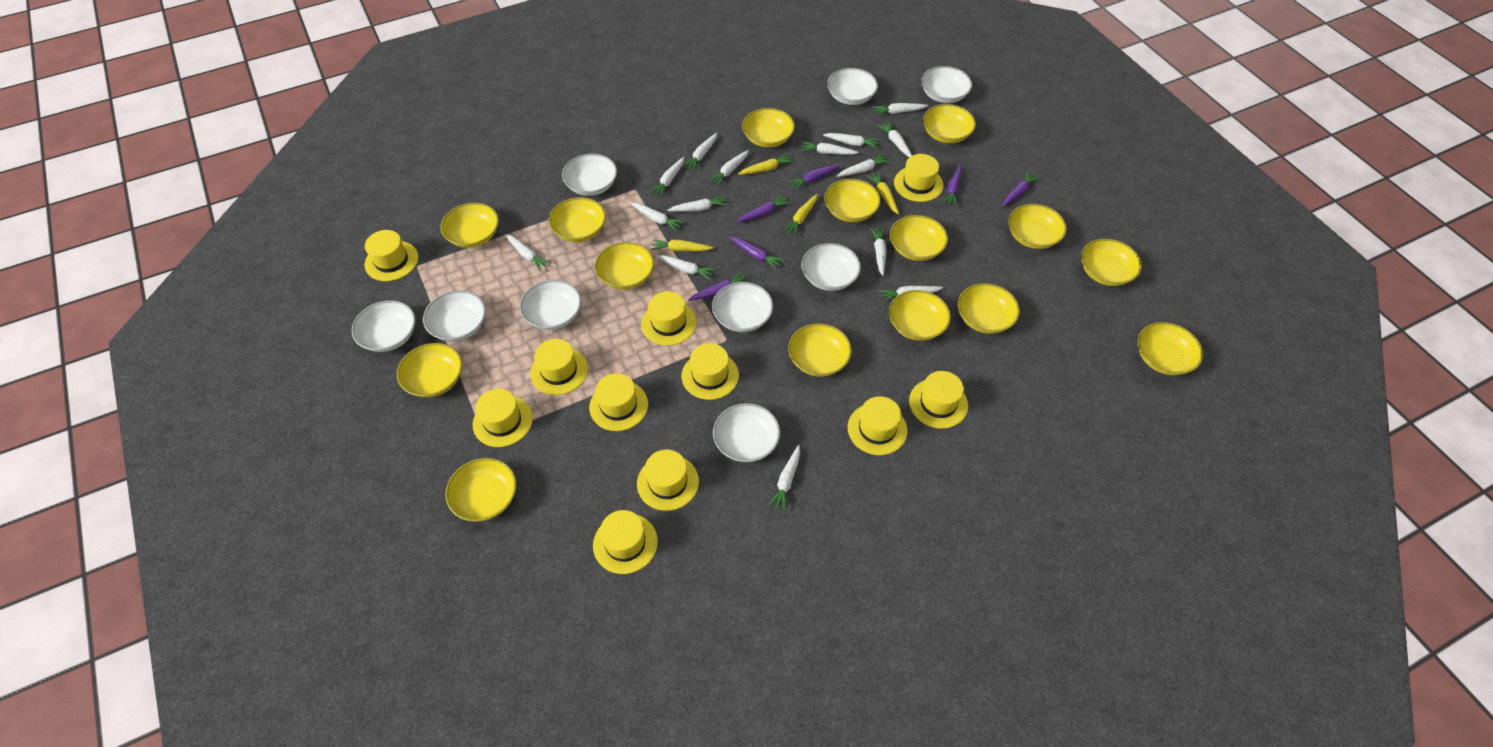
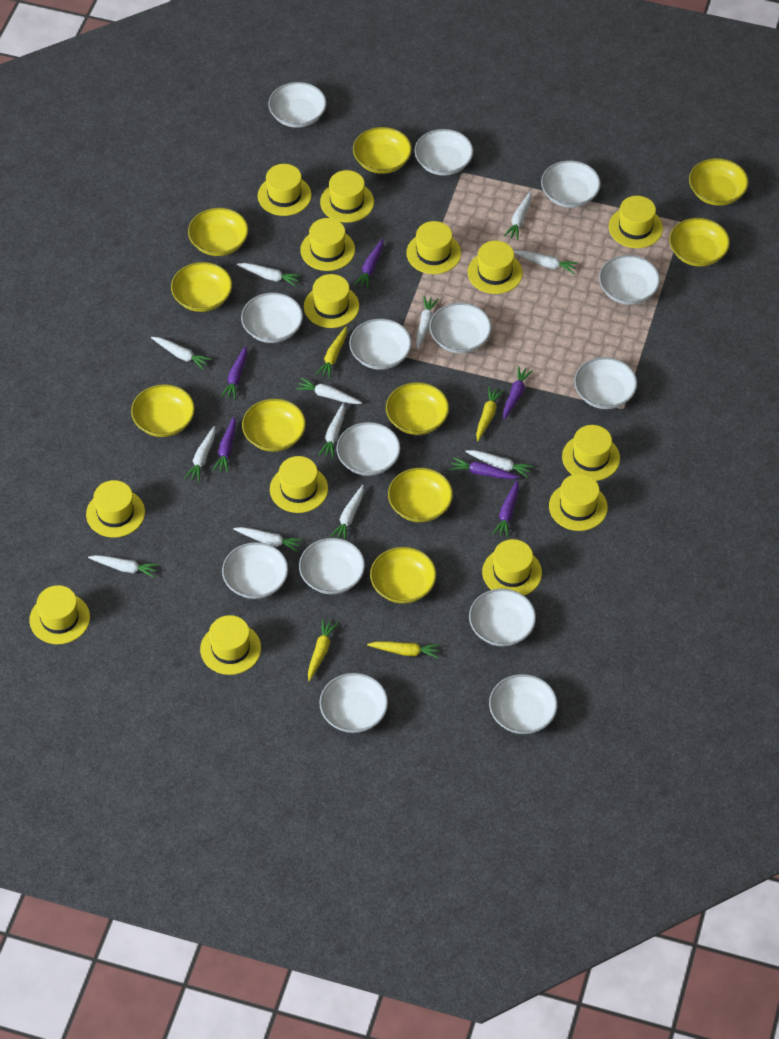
white bowl: [352,300,415,352] [423,290,486,341] [520,280,581,330] [562,154,617,196] [712,282,773,332] [713,403,780,462] [801,243,861,291] [827,68,878,105] [921,66,972,103] = 9 -> [222,542,288,599] [241,293,303,343] [268,82,327,128] [299,538,365,594] [319,673,388,733] [336,422,401,476] [349,319,412,370] [414,129,473,176] [430,303,491,353] [469,589,536,646] [489,674,558,734] [541,160,601,208] [574,357,637,409] [599,255,660,305] = 14
white carrot: [505,234,551,271] [630,203,684,231] [650,157,684,197] [656,255,716,280] [667,195,728,212] [683,133,717,171] [708,150,749,186] [769,445,800,511] [801,142,859,155] [823,133,880,148] [837,153,890,177] [870,228,887,276] [873,103,928,115] [877,121,912,157] [879,286,943,302] = 15 -> [88,555,159,578] [151,337,212,370] [185,426,215,482] [233,527,303,552] [237,263,301,287] [296,378,362,404] [319,403,345,458] [330,485,364,540] [416,296,438,349] [465,450,533,478] [504,191,532,240] [514,250,578,274] = 12
yellow bowl: [397,343,462,397] [441,203,499,248] [445,458,517,522] [549,197,606,242] [595,242,654,290] [742,108,795,147] [788,323,852,377] [824,179,881,222] [889,290,951,341] [890,215,948,261] [923,104,976,143] [958,283,1020,334] [1008,204,1067,249] [1081,239,1142,286] [1138,322,1203,375] = 15 -> [131,384,195,437] [171,262,232,312] [188,208,248,256] [242,399,306,452] [353,127,412,174] [370,547,436,604] [386,382,449,435] [388,468,453,522] [669,218,730,266] [689,158,749,206] = 10
yellow hat: [365,230,418,281] [473,389,533,447] [530,339,588,395] [589,373,648,431] [593,510,658,574] [637,450,699,511] [641,291,697,346] [682,343,739,400] [848,396,908,455] [894,154,944,202] [909,371,968,429] = 11 -> [29,585,90,644] [86,480,145,538] [200,615,261,675] [258,164,311,216] [270,456,328,513] [300,218,355,271] [304,274,359,328] [320,170,374,223] [406,221,461,274] [468,241,523,294] [482,539,542,595] [549,474,608,531] [562,425,620,481] [609,196,663,248] = 14

